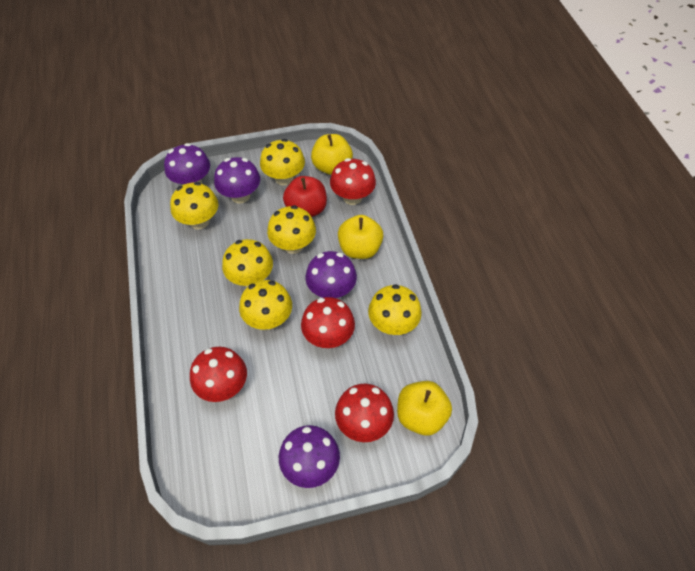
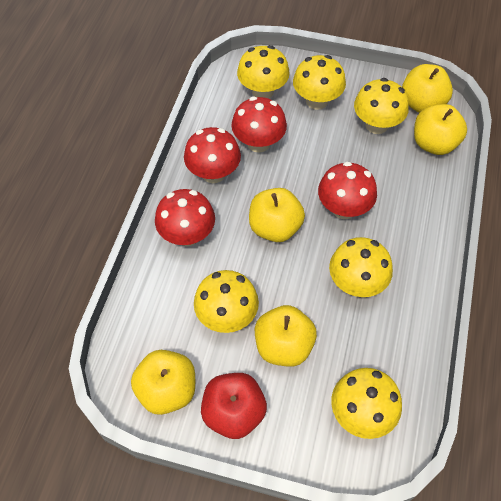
purple mushroom: [164,143,210,185] [214,157,260,203] [279,425,340,488] [305,251,357,299] = 4 -> none = 0
yellow apple: [311,134,353,175] [338,215,383,259] [397,381,452,436] = 3 -> [131,350,195,415] [249,188,305,242] [255,305,317,367] [402,64,453,113] [414,104,467,155] = 5

